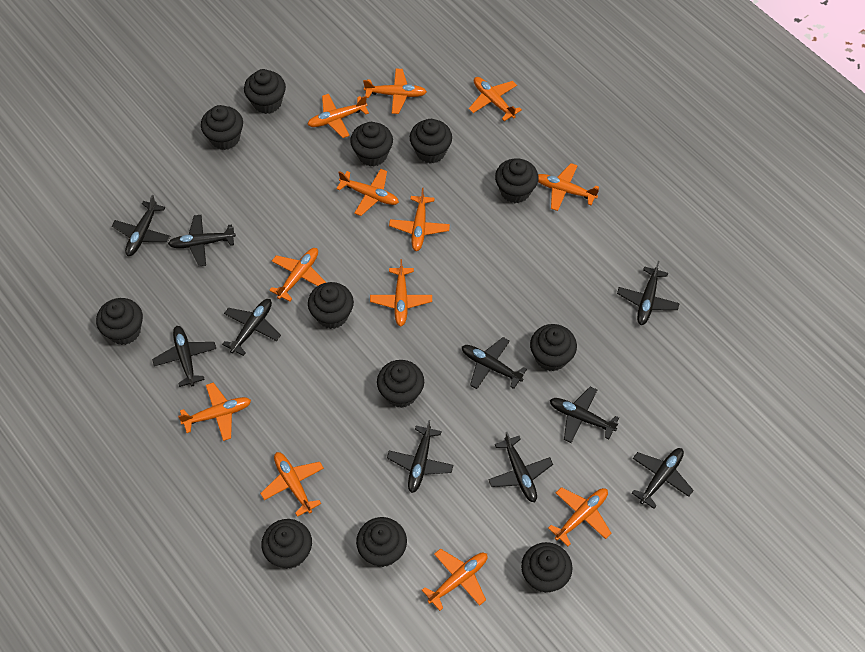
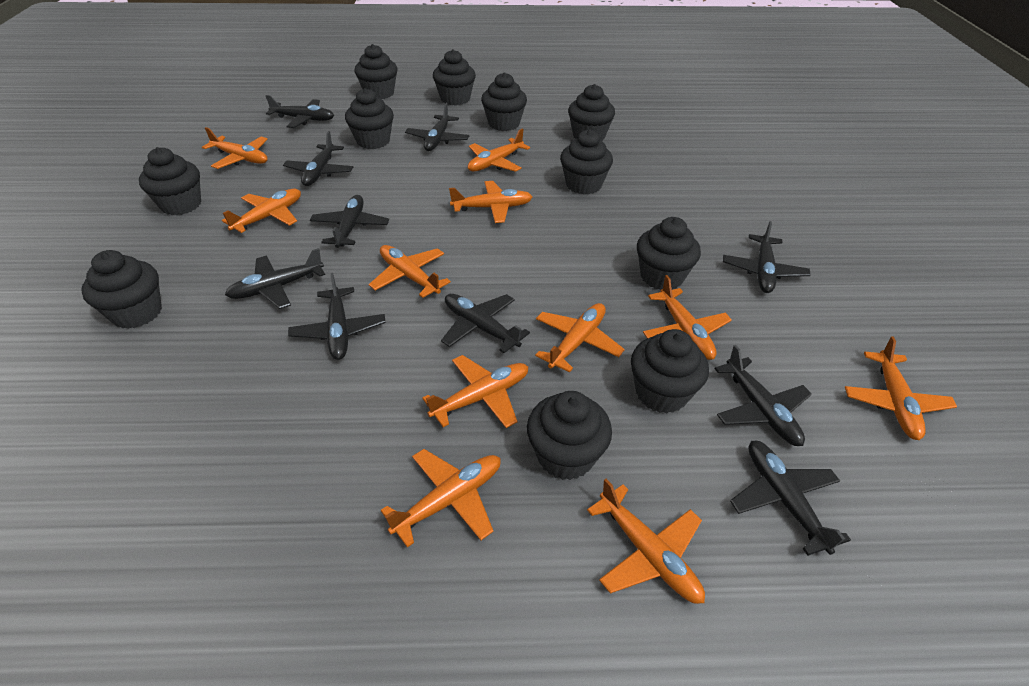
black cupcake: [96,298,143,345] [201,105,243,150] [244,69,286,114] [261,519,312,569] [308,282,354,329] [350,122,393,166] [356,517,407,567] [377,360,424,408] [410,119,452,164] [495,158,539,203] [521,542,573,593] [530,324,577,371] = 12 -> [81,250,162,329] [139,147,201,216] [345,88,394,149] [354,44,397,99] [433,49,476,105] [481,72,527,131] [527,391,612,480] [560,130,613,194] [568,84,615,141] [631,329,709,414] [637,217,701,290] = 11
orange plane: [178,382,251,441] [260,452,324,517] [269,248,327,302] [307,94,369,138] [336,169,399,216] [363,69,427,114] [370,259,432,326] [389,188,450,251] [422,548,488,611] [469,77,522,121] [538,163,599,211] [548,487,611,546] = 12 -> [202,127,268,169] [222,189,301,233] [369,245,451,298] [381,449,501,547] [422,355,528,428] [449,181,532,223] [468,128,530,172] [535,303,625,373] [587,479,705,604] [643,275,732,360] [845,336,957,440] = 11

